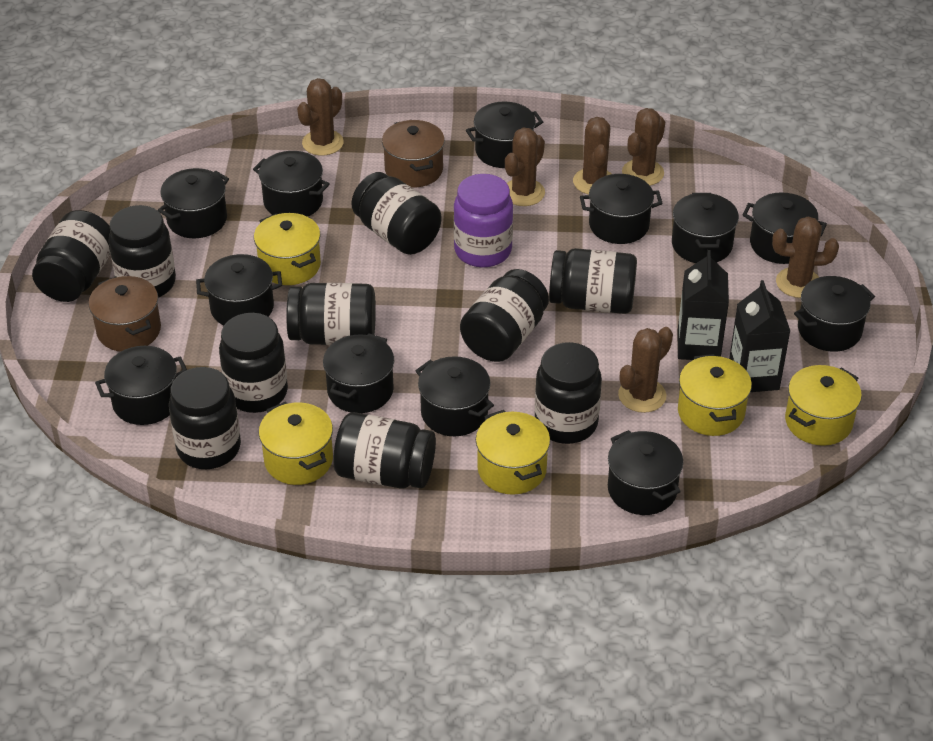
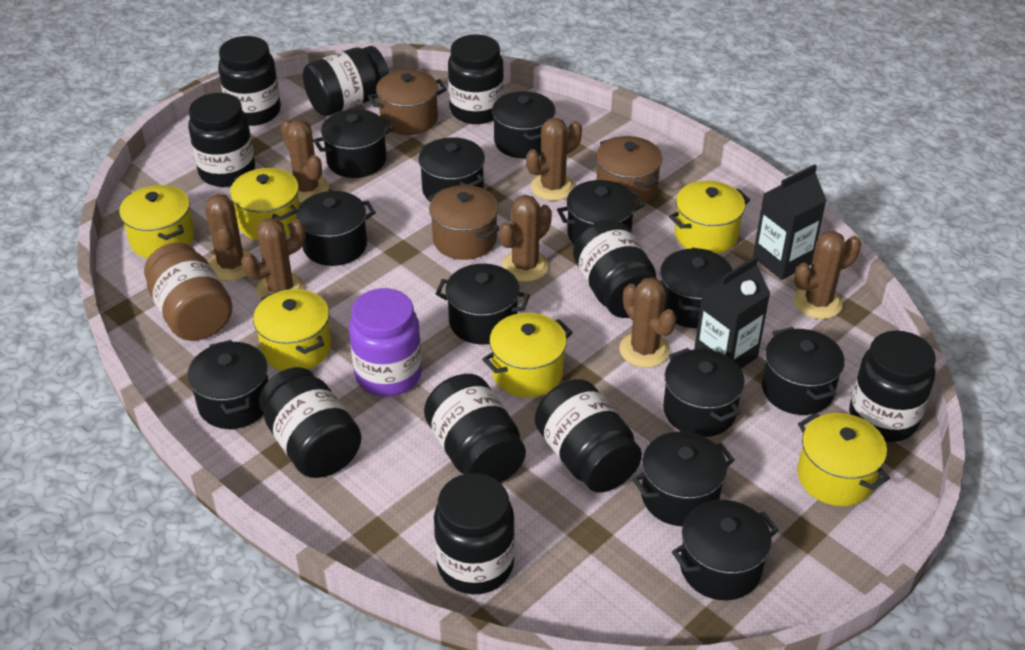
brown cactus: [297,78,344,156] [505,127,545,206] [573,117,612,194] [618,327,673,413] [622,108,665,186] [772,217,839,298] = 6 -> [205,194,251,281] [241,218,305,300] [280,119,329,203] [499,195,552,282] [526,118,582,201] [619,277,676,368] [794,231,861,319] = 7
brown jar: none = 0 -> [144,243,232,341] = 1
brown pot: [88,276,161,352] [382,120,445,188] = 2 -> [368,70,447,135] [428,185,499,260] [596,136,662,206] = 3
yellow pot: [254,213,321,285] [259,402,333,485] [476,410,550,495] [678,354,752,436] [785,365,862,446] = 5 -> [119,185,195,259] [230,168,300,240] [253,289,331,371] [482,313,573,398] [669,181,750,254] [797,413,890,506] = 6

